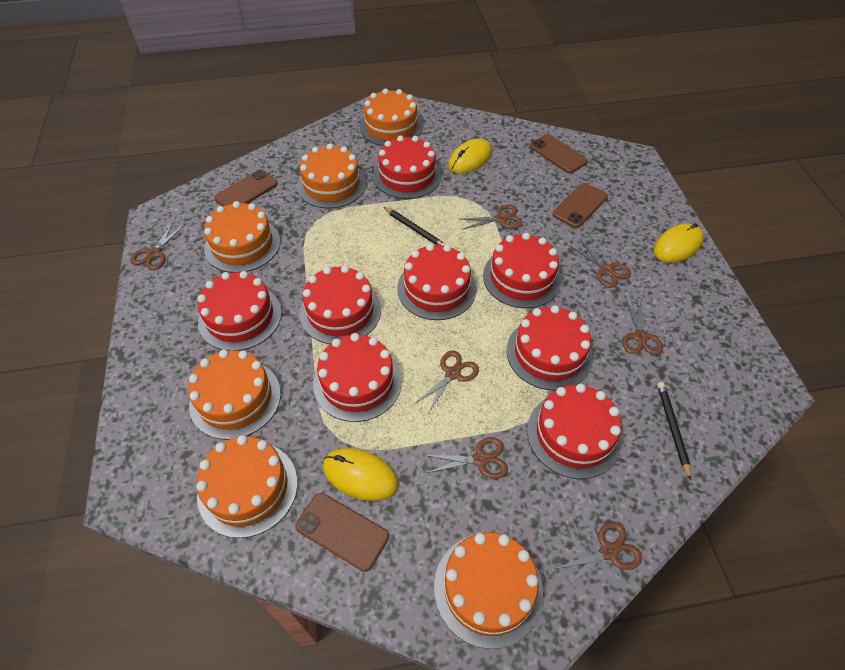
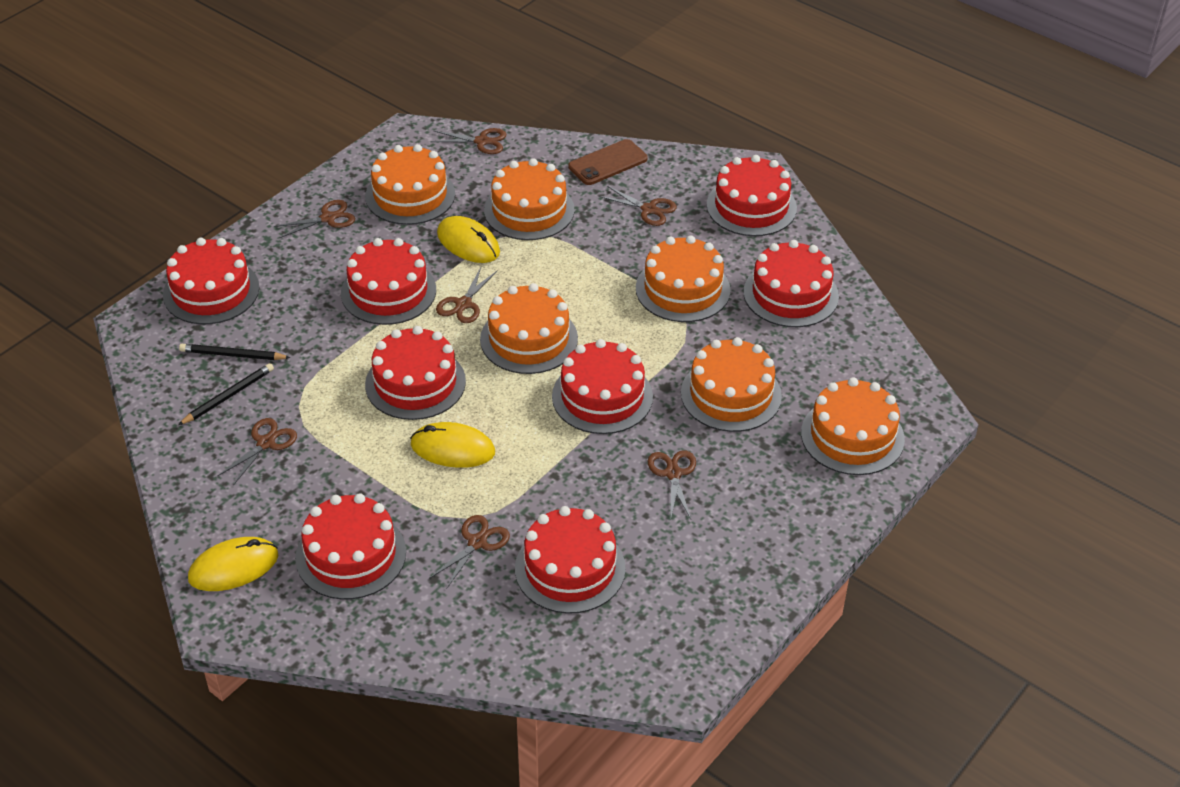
brown phone: [214,169,278,207] [295,493,389,572] [530,134,588,173] [552,183,608,228] = 4 -> [568,139,648,185] = 1

